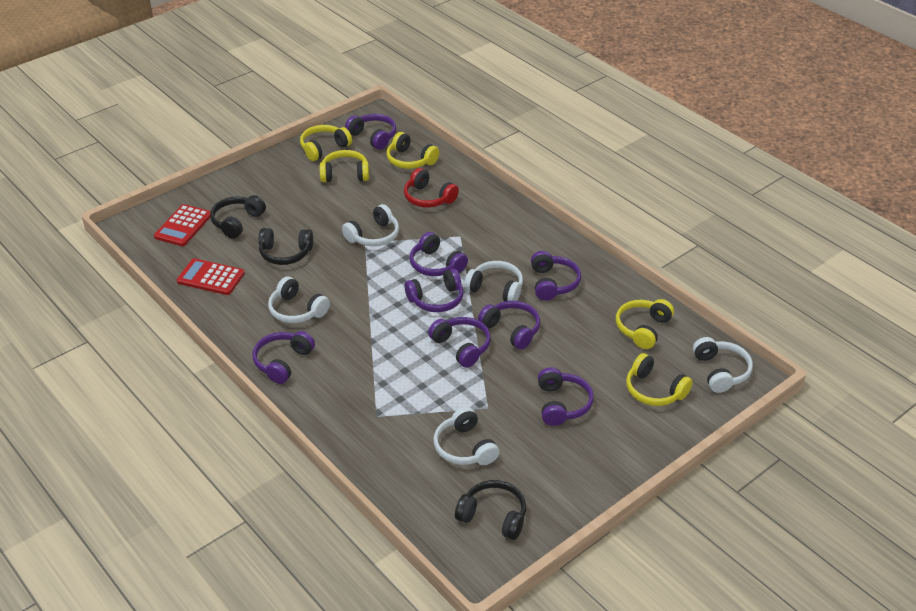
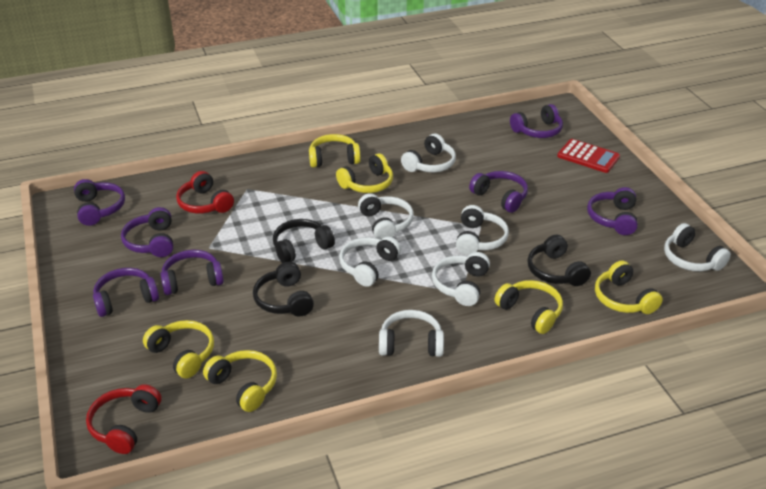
purple headphones: [252,331,315,384] [345,114,396,150] [405,268,463,312] [410,232,468,276] [428,317,491,368] [478,301,540,350] [531,251,581,301] [538,367,594,426] = 8 -> [74,179,125,226] [93,268,159,317] [121,207,173,257] [160,250,224,295] [469,171,528,213] [510,104,563,138] [587,187,638,235] = 7
red calculator: [154,204,211,246] [177,258,245,295] = 2 -> [557,139,620,173] = 1
red headphones: [404,168,459,207] = 1 -> [86,384,162,454] [176,171,234,213] = 2
white headphones: [268,277,330,323] [342,204,399,247] [434,407,499,465] [464,261,523,301] [693,337,753,393] = 5 -> [339,237,401,287] [358,193,414,239] [379,310,444,357] [401,134,456,172] [432,252,490,306] [456,205,509,255] [664,223,731,271] = 7
yellow headphones: [300,125,352,161] [320,150,369,182] [387,132,439,169] [616,299,674,349] [626,353,693,406] = 5 -> [143,320,214,378] [203,350,277,412] [309,134,361,168] [336,153,393,193] [494,280,563,334] [595,260,663,314] = 6

